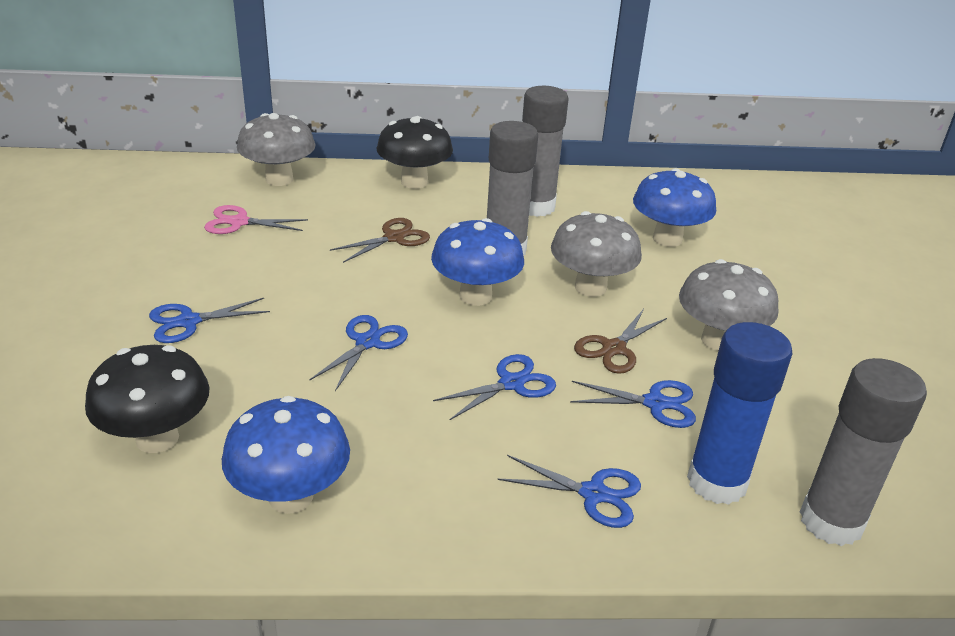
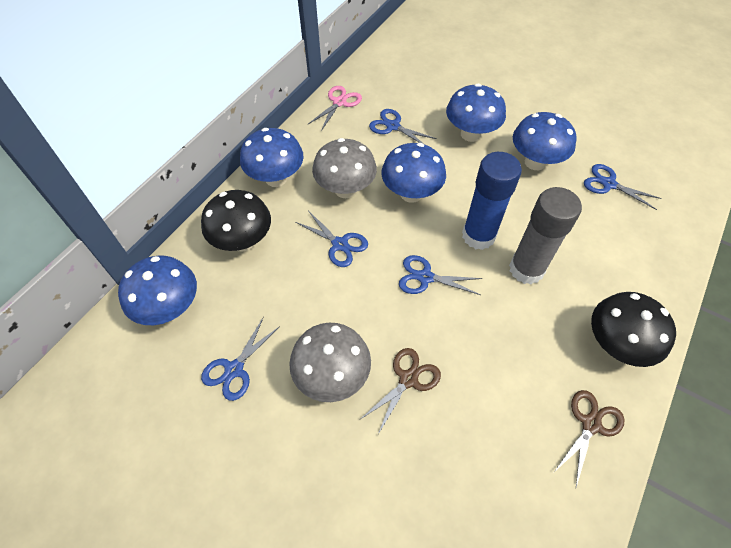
blue mushroom: [222,396,350,514] [431,218,524,306] [633,168,716,247] = 3 -> [118,255,197,325] [240,128,304,187] [381,143,446,203] [446,84,506,142] [513,112,577,170] = 5
grey glue stick: [487,121,538,256] [522,86,569,217] [800,358,927,546] = 3 -> [509,187,582,284] = 1
grey mushroom: [237,113,316,186] [551,211,642,297] [679,259,778,351] = 3 -> [289,323,371,402] [312,138,377,198] = 2

